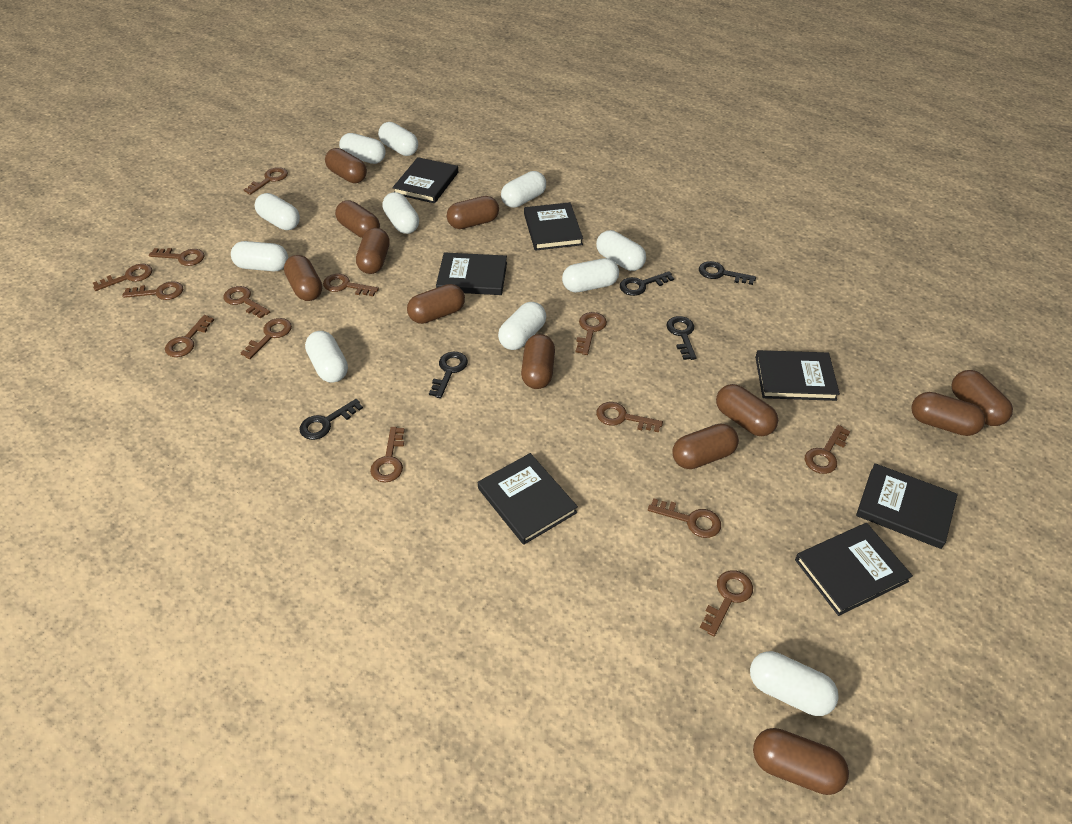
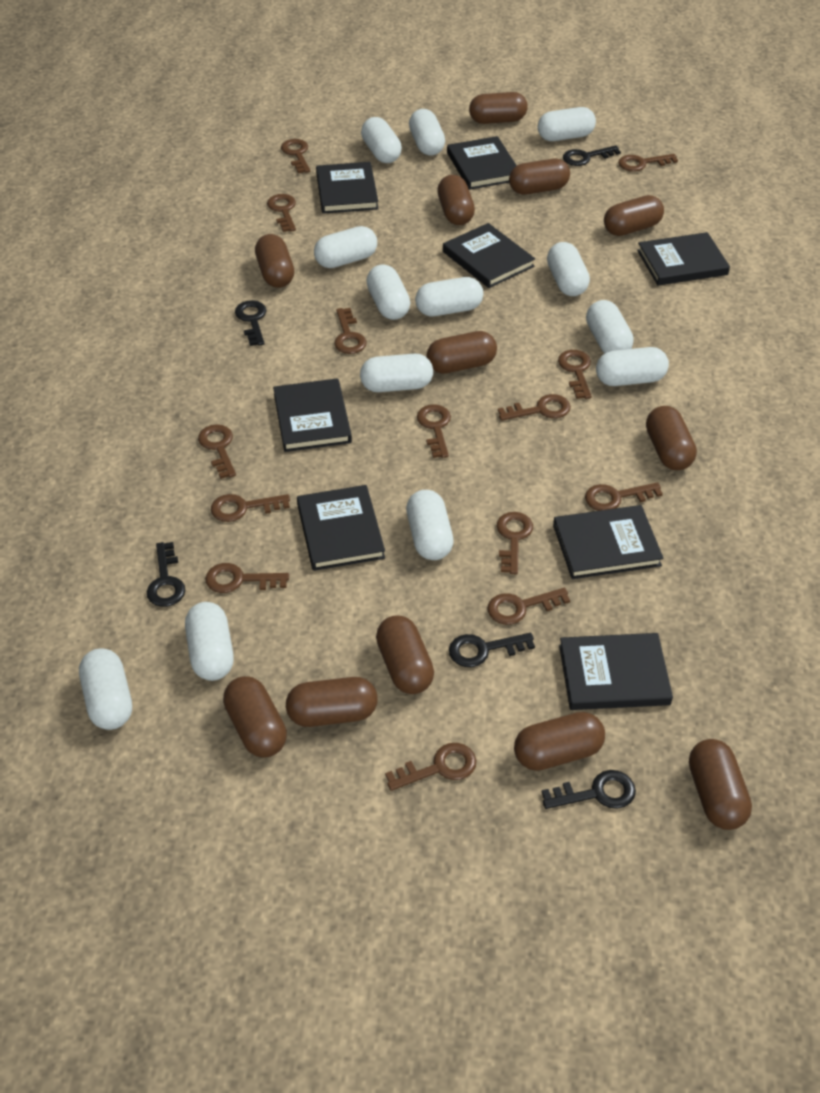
black book: [392,157,458,203] [436,252,507,295] [478,453,578,545] [524,202,583,251] [755,350,840,401] [795,523,913,616] [856,463,958,549] = 7 -> [273,378,352,452] [297,485,385,571] [316,162,379,214] [443,223,535,288] [447,136,517,190] [553,505,664,579] [559,633,673,710] [637,232,730,286] = 8
white capsule: [231,241,288,271] [255,193,300,230] [305,331,348,383] [339,133,386,164] [378,122,418,156] [382,192,419,234] [498,302,546,350] [501,171,546,208] [562,258,619,292] [596,230,646,271] [750,651,839,716] = 11 -> [79,648,132,730] [185,602,234,681] [314,226,377,268] [360,354,433,392] [361,117,402,163] [366,264,410,320] [406,490,454,560] [409,109,445,156] [415,277,483,316] [538,107,596,141] [547,242,590,296] [586,300,634,354] [596,347,669,386] = 13

